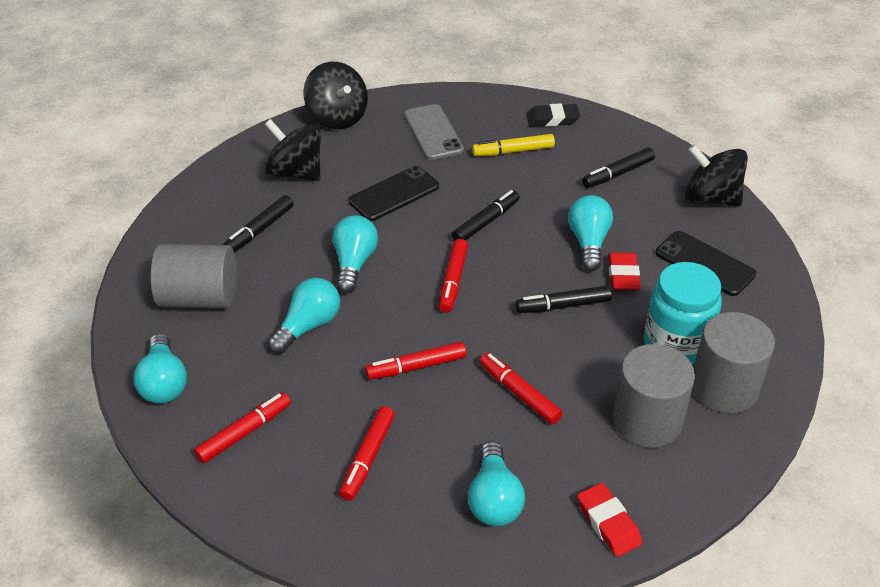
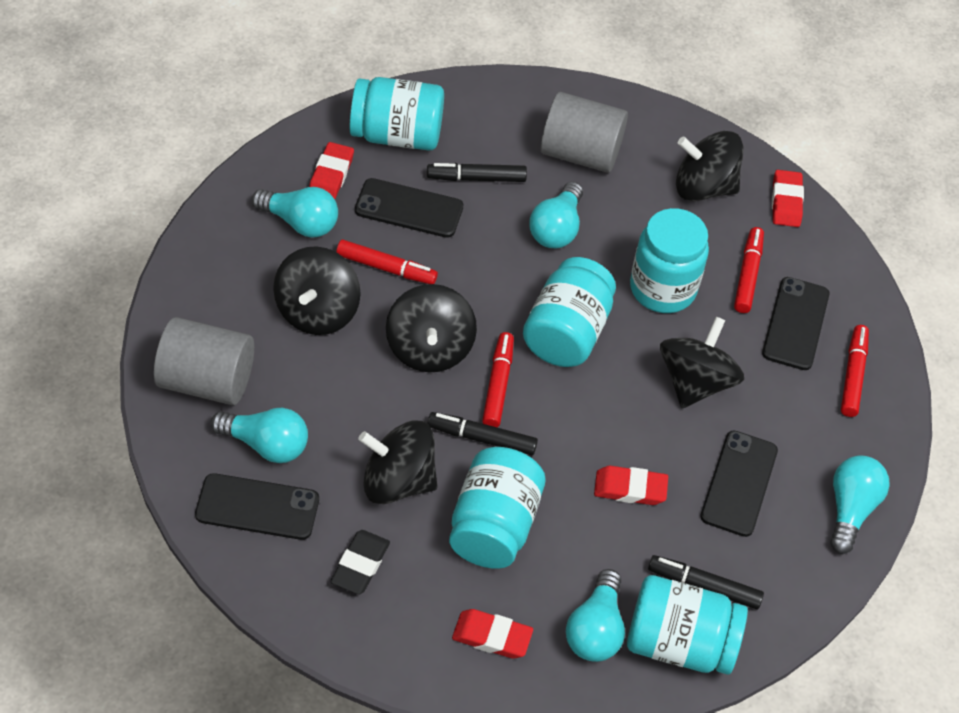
black marker: [224,195,294,252] [452,190,520,241] [515,285,612,313] [582,148,655,188] = 4 -> [427,163,527,182] [427,412,538,455] [648,555,764,609] = 3
black phone: [349,166,439,221] [656,231,756,296] = 2 -> [195,473,319,540] [355,178,463,238] [700,431,778,537] [762,277,829,370] = 4
black spinning top: [265,119,321,181] [303,62,368,129] [685,144,748,206] = 3 -> [273,246,361,335] [358,420,438,504] [386,284,477,372] [660,317,744,408] [676,131,744,201] = 5
grey cylinder: [151,244,237,309] [613,344,695,448] [692,312,775,413] = 3 -> [154,317,254,405] [541,92,628,173] = 2
grey phone: [404,104,464,160] = 1 -> none = 0
red eraser: [577,483,643,557] [608,252,641,290] = 2 -> [309,142,354,199] [452,609,533,659] [594,466,668,505] [772,170,804,227] = 4
red marker: [194,392,291,464] [339,406,395,501] [365,342,467,380] [439,239,468,313] [479,353,563,424] = 5 -> [336,240,438,284] [482,332,514,427] [734,227,764,313] [841,325,869,417] = 4
turquoise jar: [644,262,722,365] = 1 -> [350,77,444,151] [449,447,545,569] [523,257,616,367] [627,575,748,675] [630,208,709,313] = 5
yellow marker: [472,134,555,156] = 1 -> none = 0

